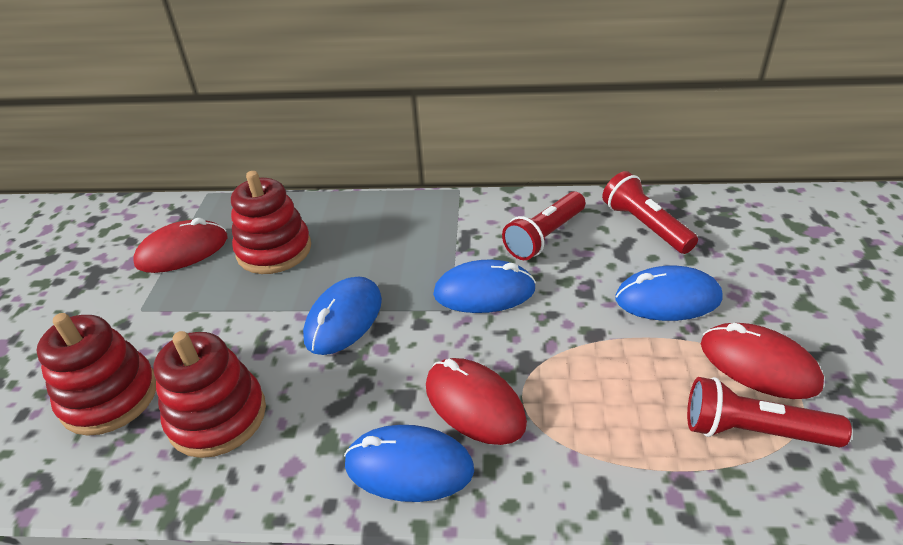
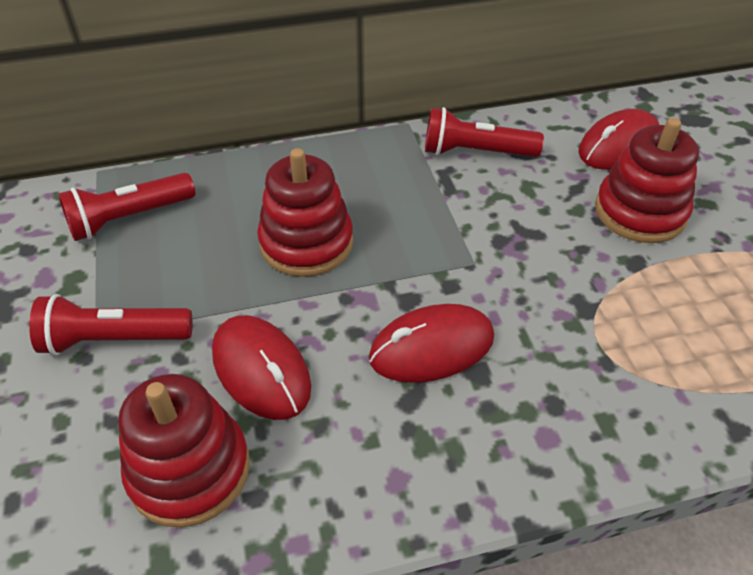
blue mouse: [303,276,382,355] [344,425,474,502] [433,259,536,313] [615,266,723,321] = 4 -> none = 0

